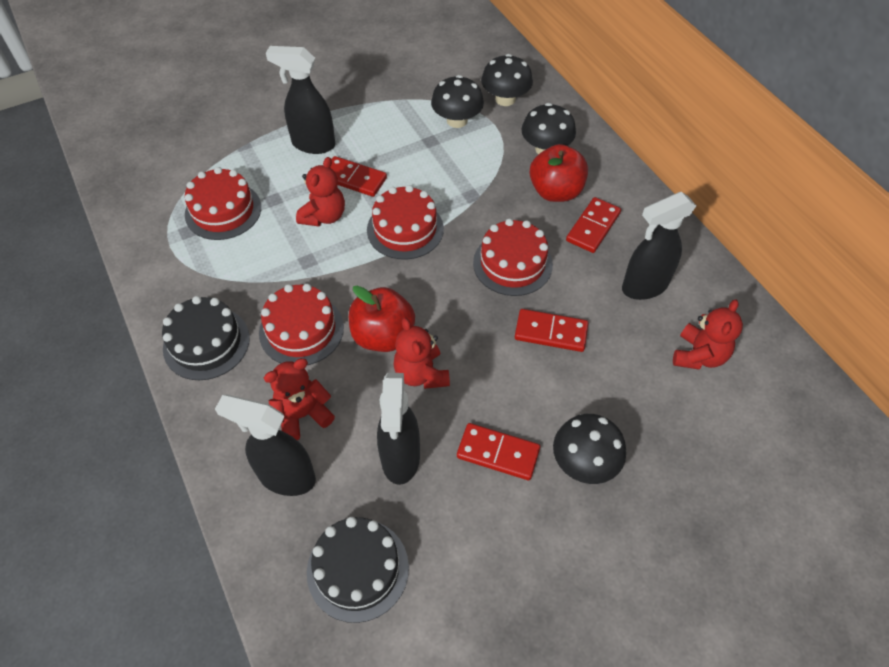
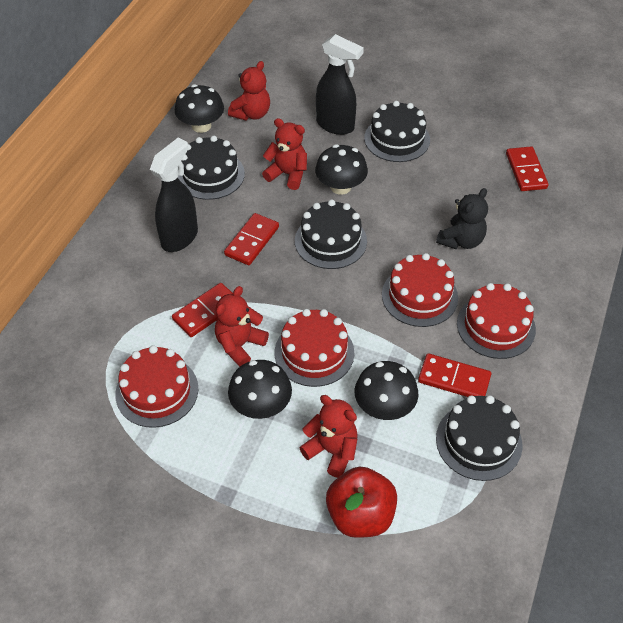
black cake: [162,296,250,380] [307,517,409,623] = 2 -> [178,136,245,200] [295,199,367,269] [364,101,430,162] [436,395,522,481] = 4
black spray bottle: [215,394,316,496] [266,46,335,154] [377,373,420,485] [622,192,696,300] = 4 -> [150,138,198,252] [316,34,364,135] = 2
black teddy bear: none = 0 -> [436,188,488,249] = 1
red apple: [349,286,415,352] [530,144,588,202] = 2 -> [326,466,397,538] = 1

